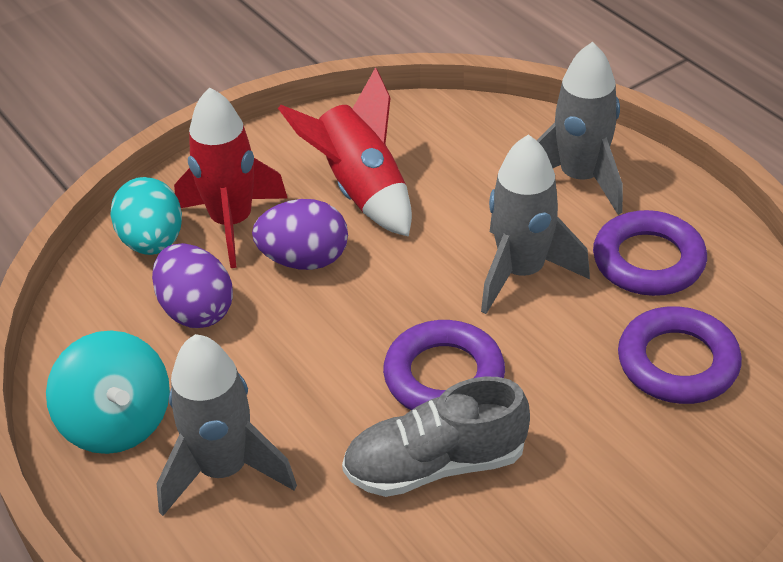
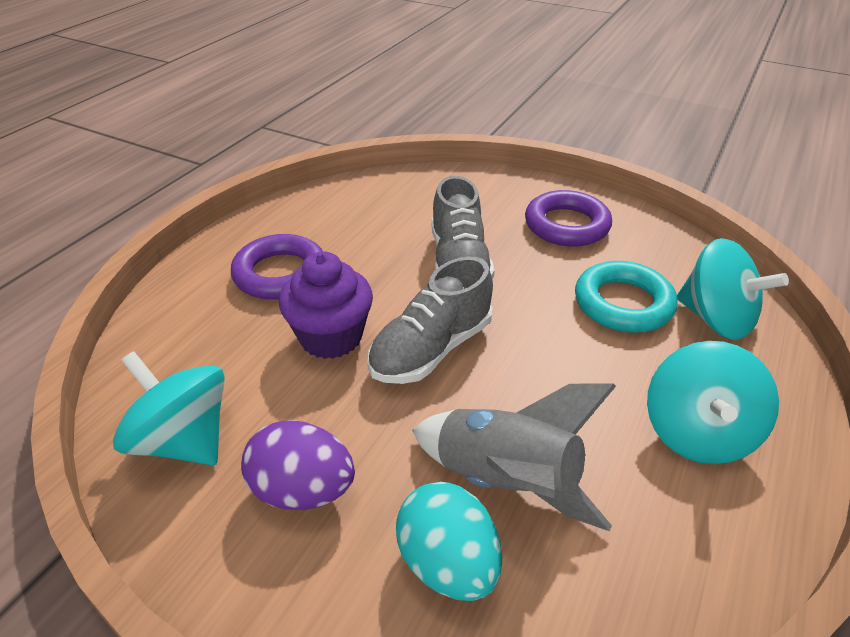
grey rocket: [157,334,297,516] [481,134,590,314] [537,42,623,215] = 3 -> [412,383,616,531] = 1
grey shoe: [342,377,530,497] = 1 -> [367,257,493,384] [431,176,495,279] = 2
purple cupcake: none = 0 -> [279,251,373,359] = 1
purple egg: [152,243,233,328] [252,199,348,270] = 2 -> [241,420,355,510] = 1
purple ring: [383,320,505,410] [593,210,707,296] [618,306,742,404] = 3 -> [231,234,323,300] [525,190,612,247] = 2
red rocket: [174,87,287,268] [278,67,412,237] = 2 -> none = 0
turquoise ring: none = 0 -> [575,261,678,333] = 1
turquoise spinning top: [46,331,170,454] = 1 -> [113,352,225,465] [647,341,779,464] [677,238,789,340] = 3

